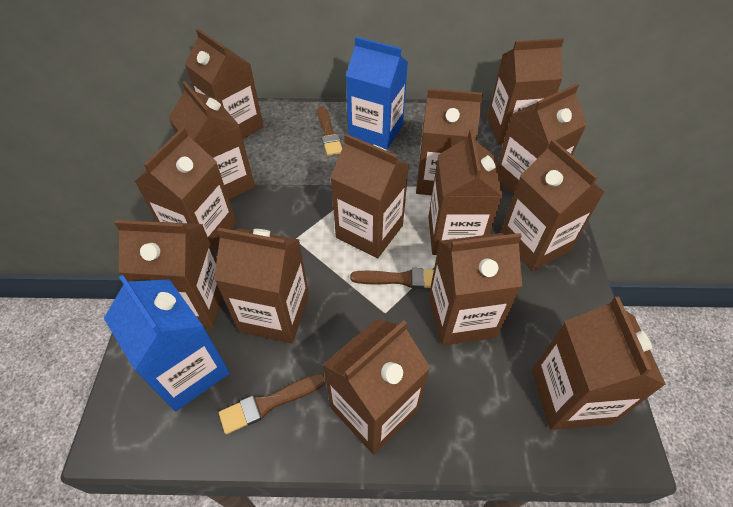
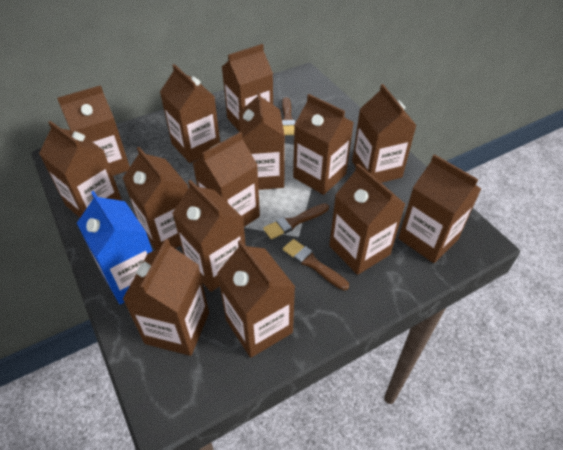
blue carton: [104,275,230,411] [346,37,408,150] = 2 -> [77,191,152,304] = 1

